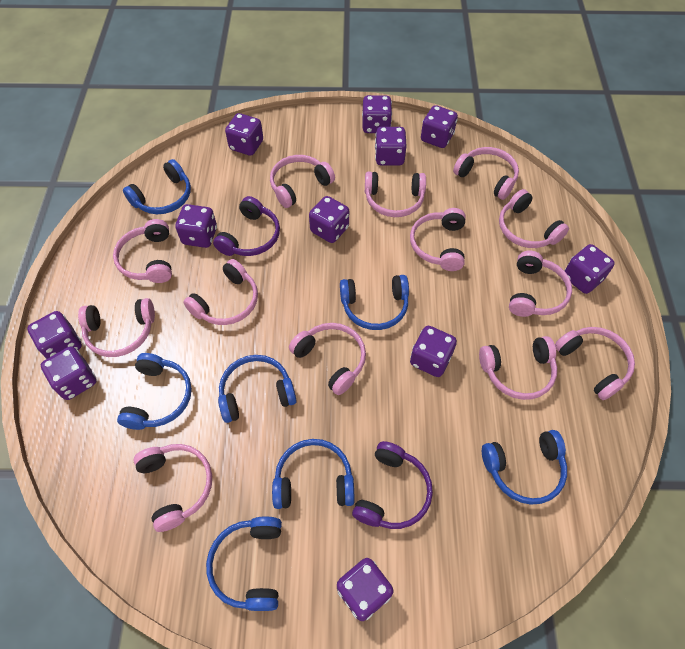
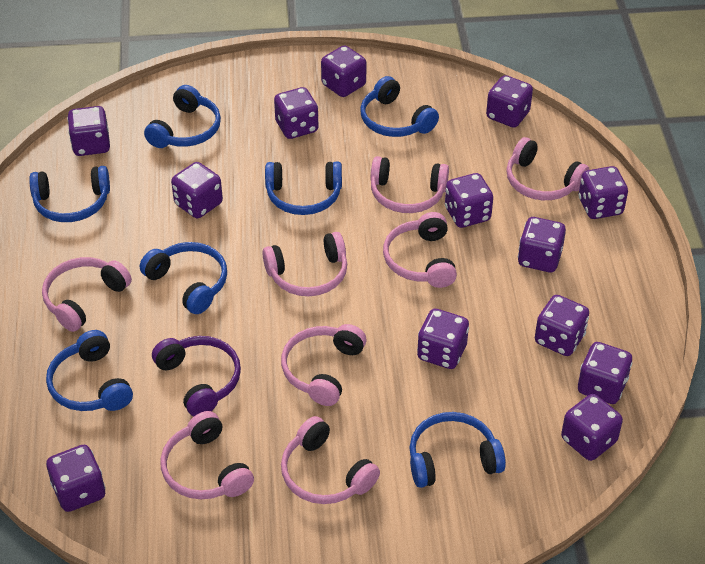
pink headphones: [78,298,155,357] [113,219,172,283] [133,444,212,532] [183,259,258,325] [270,155,335,208] [289,323,366,395] [365,172,426,217] [410,208,466,271] [453,147,519,200] [479,336,557,400] [499,189,569,248] [509,250,572,317] [555,327,635,400] = 13 -> [42,257,132,332] [161,411,254,499] [262,232,347,296] [281,324,366,406] [281,416,380,504] [371,156,449,213] [383,212,457,288] [506,137,590,200] = 8
purple dice: [27,311,82,359] [41,347,96,400] [175,204,217,248] [225,113,263,156] [309,196,349,243] [337,558,394,621] [362,95,392,133] [375,127,407,165] [410,326,457,377] [421,105,458,148] [565,244,615,294] = 11 -> [46,445,105,512] [67,106,110,156] [171,162,223,218] [274,87,319,139] [321,45,366,97] [417,308,469,369] [445,173,493,228] [486,75,533,128] [518,217,566,272] [535,295,589,356] [561,394,623,461] [578,342,633,404] [579,166,628,219] = 13
purple headphones: [213,196,280,256] [352,441,433,529] = 2 -> [152,336,241,416] = 1

